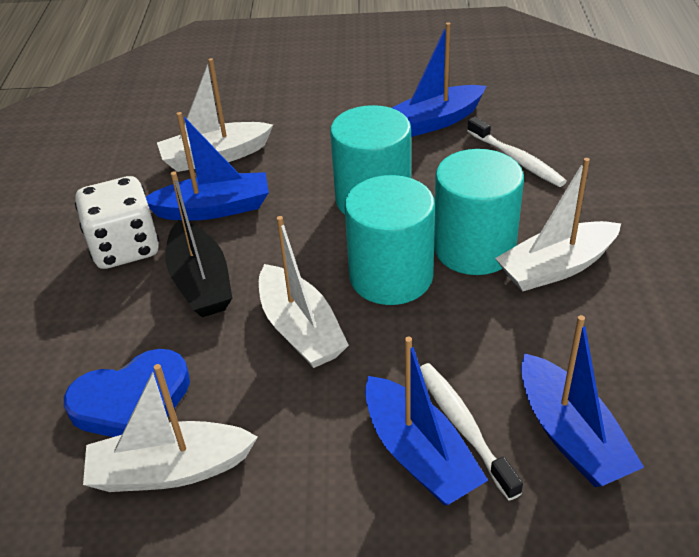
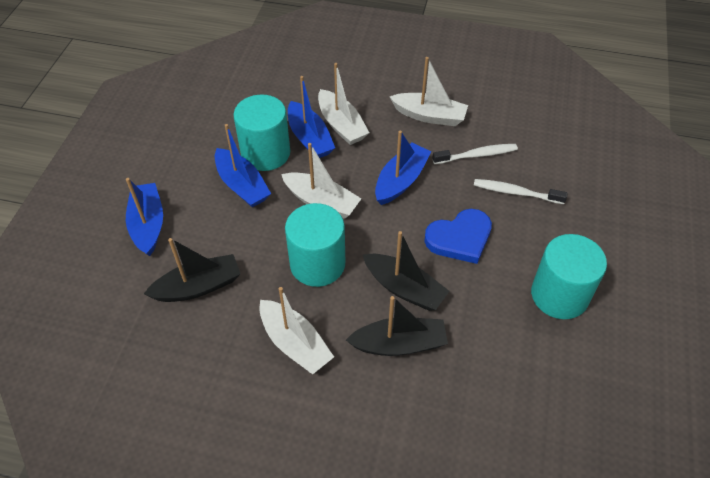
black boat: [165,172,232,317] = 1 -> [144,238,240,302] [346,296,448,356] [363,231,449,311] = 3
white dice: [75,176,159,269] = 1 -> none = 0

